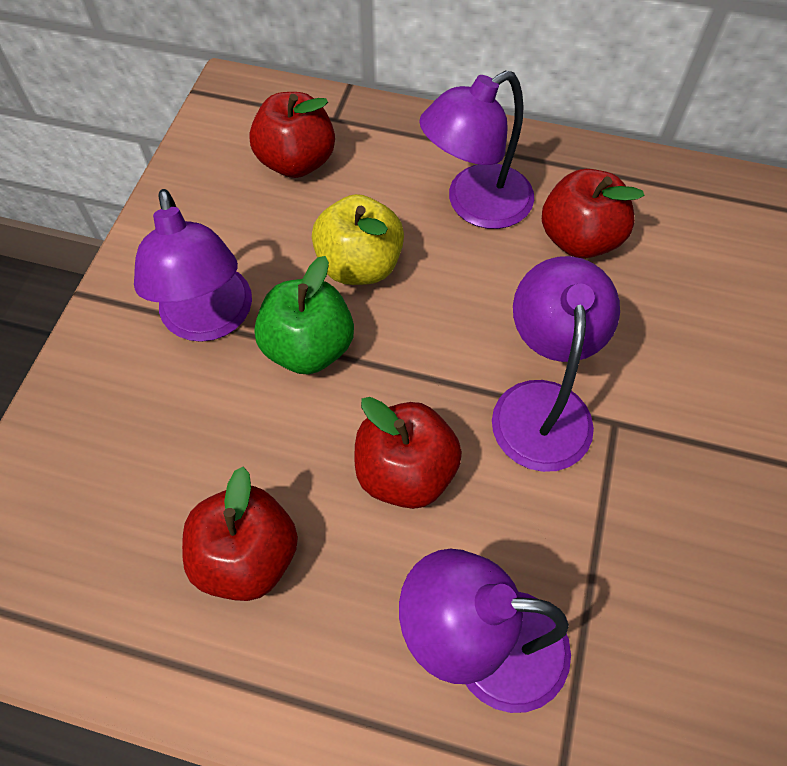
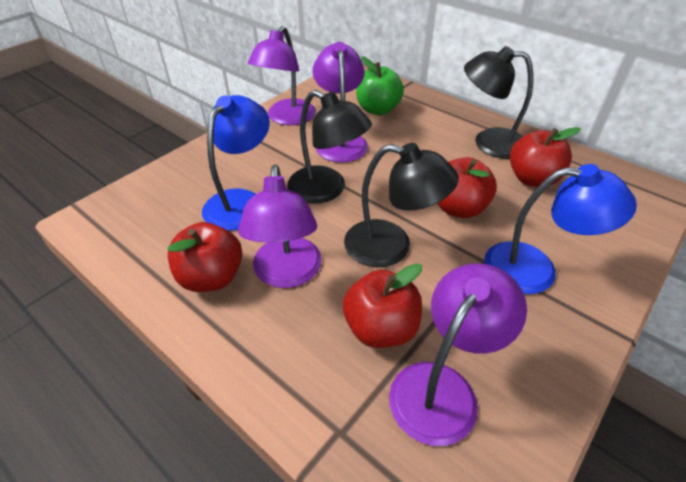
black lamp: none = 0 -> [287,90,372,203] [344,143,459,267] [464,46,533,159] = 3
blue lamp: none = 0 -> [202,95,270,231] [484,164,637,294] = 2
yellow apple: [312,194,404,285] = 1 -> none = 0

